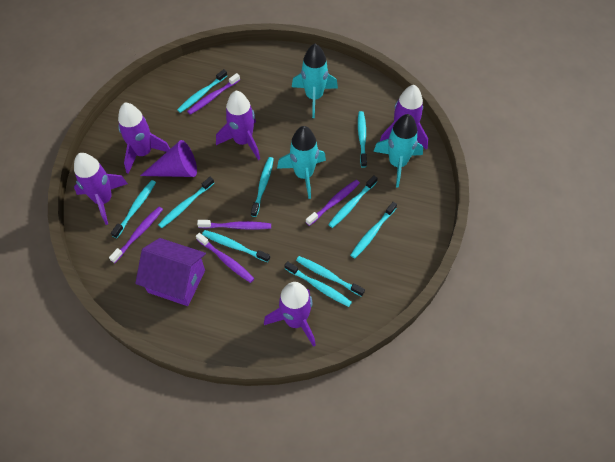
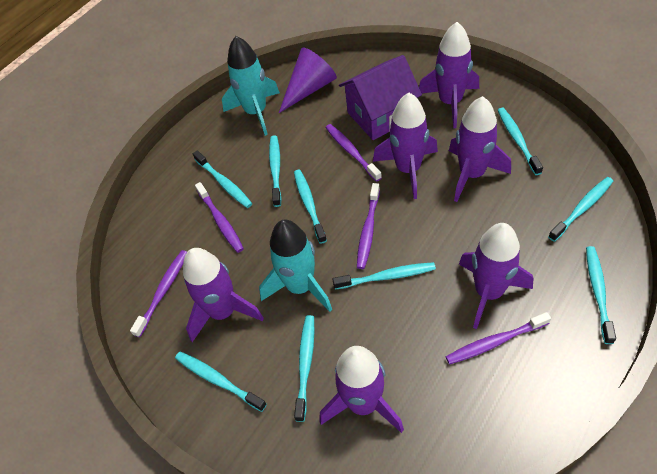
purple rocket: [74,153,128,225] [118,103,170,174] [216,90,260,160] [264,282,316,347] [380,85,428,150] = 5 -> [183,248,264,342] [319,346,404,433] [373,93,438,199] [419,22,479,128] [449,96,511,202] [459,223,533,329] = 6
turquoise rocket: [277,126,326,199] [292,44,338,118] [373,114,423,188] = 3 -> [222,36,280,136] [259,220,332,312] = 2
turquoise toothbrush: [111,180,156,238] [158,177,214,228] [177,69,227,113] [202,230,270,262] [251,157,274,217] [284,261,352,307] [296,256,365,297] [328,175,378,228] [350,202,397,259] [358,111,367,168] = 10 -> [175,351,267,412] [193,150,252,208] [269,135,282,207] [294,170,327,244] [294,315,315,422] [332,262,436,290] [498,108,543,175] [548,177,613,242] [586,246,616,344] = 9

